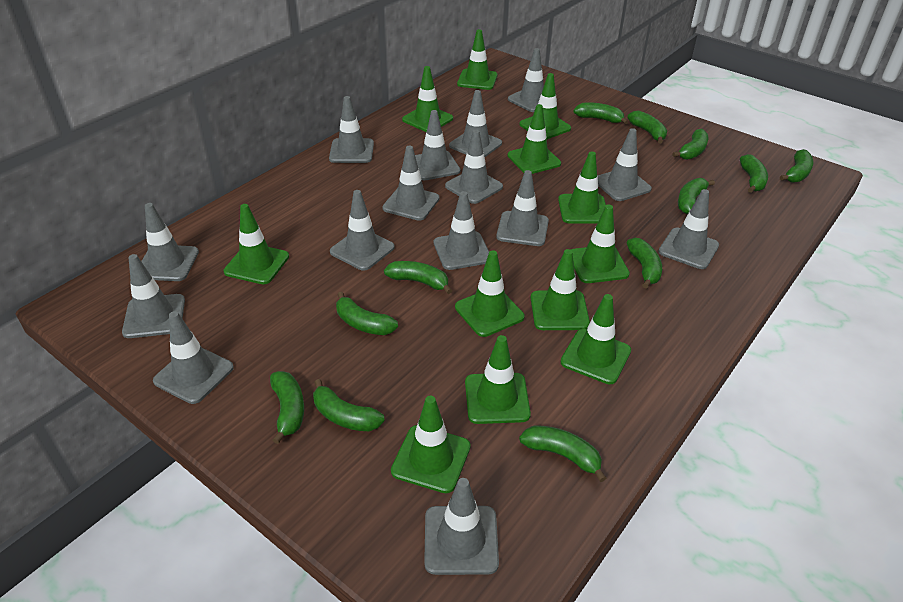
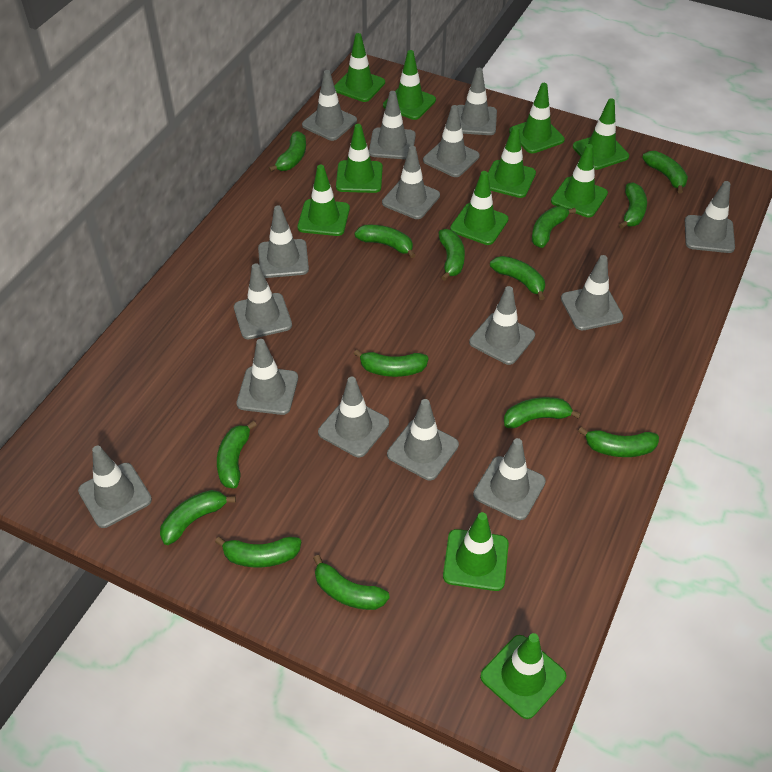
green banana: [270,371,304,444] [313,379,385,431] [336,292,398,335] [384,261,452,294] [519,425,606,482] [573,102,629,124] [626,238,662,288] [627,111,667,143] [672,129,708,160] [678,178,715,214] [740,154,768,193] [780,149,813,183] = 12 -> [160,490,236,545] [215,537,301,567] [217,421,256,488] [269,131,306,172] [313,555,390,610] [354,225,415,258] [354,349,429,377] [439,229,465,281] [490,256,545,300] [504,397,581,428] [532,207,576,248] [578,427,659,457] [619,183,647,229] [642,151,688,194] = 14
green traffic cone: [224,204,289,284] [391,396,471,493] [402,66,453,132] [455,250,525,337] [457,29,497,90] [465,335,531,424] [508,104,561,174] [520,73,571,139] [531,249,590,330] [558,151,606,224] [561,294,631,384] [571,204,630,283] = 12 -> [298,165,350,236] [334,33,385,102] [336,124,383,193] [383,50,436,120] [443,512,509,591] [450,171,509,245] [480,633,566,719] [488,126,536,198] [509,83,565,153] [551,144,608,217] [573,98,629,170] = 11

